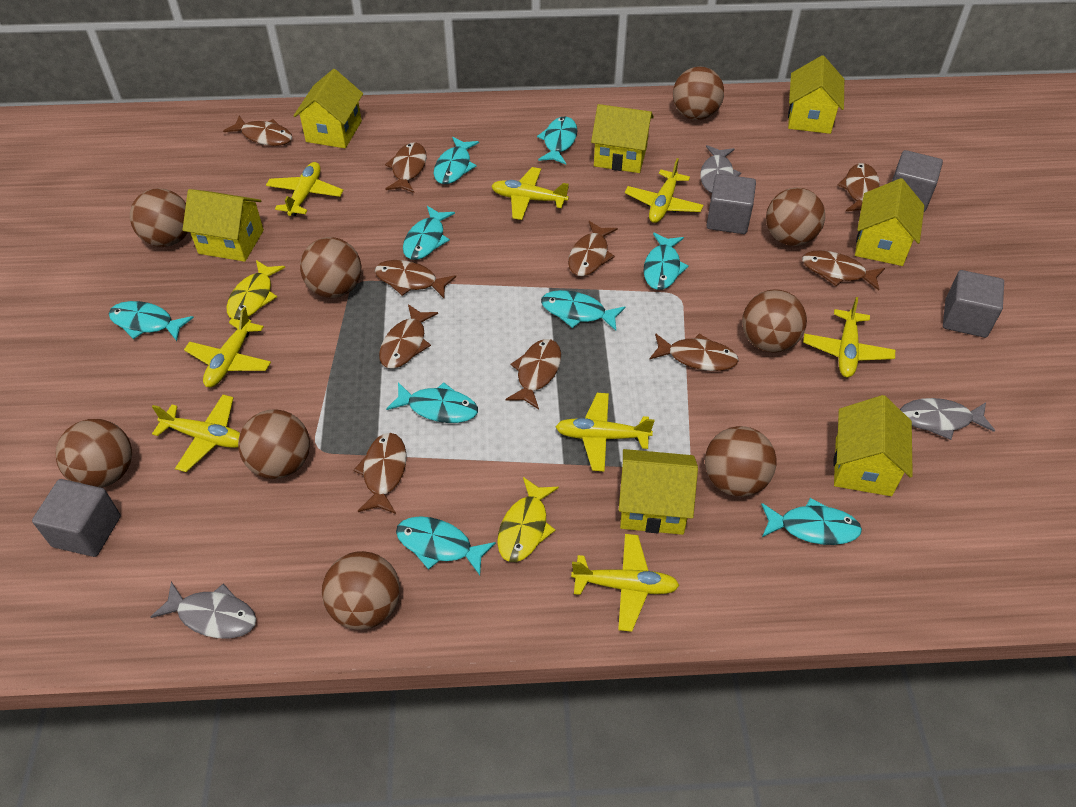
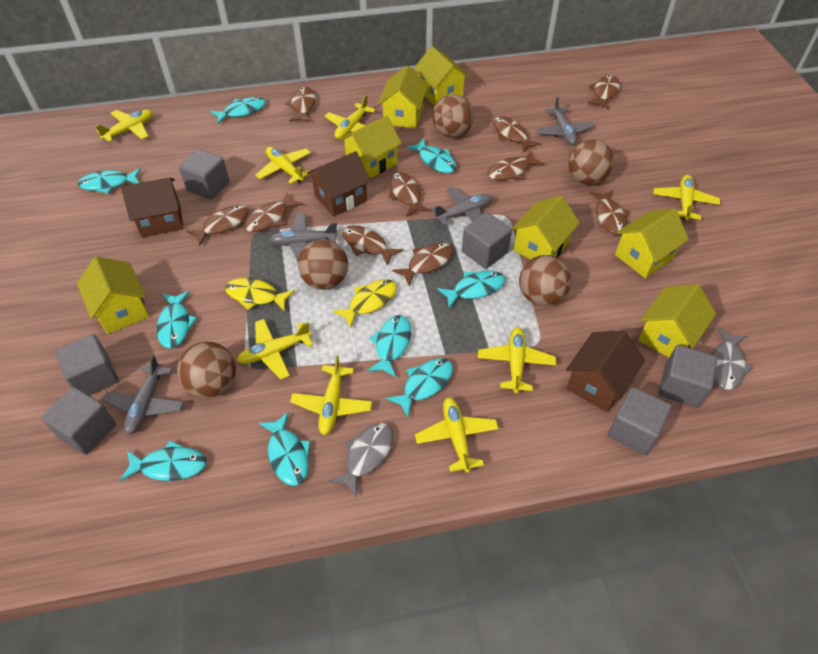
brown ball: [56,419,132,488] [130,188,188,247] [238,409,310,479] [300,237,361,298] [322,551,400,630] [673,67,724,120] [705,426,776,497] [742,289,807,353] [766,188,825,246] = 9 -> [177,342,236,398] [298,239,348,290] [432,94,474,138] [519,255,572,306] [568,139,614,185] = 5
brown house: none = 0 -> [121,177,184,237] [307,151,371,217] [566,330,645,412] = 3
grey cube: [32,479,121,557] [706,174,756,234] [892,150,943,212] [943,270,1004,338] = 4 -> [41,387,116,455] [55,334,119,395] [179,149,230,200] [462,212,512,269] [608,387,672,455] [659,345,717,408] = 6
grey fish: [151,582,256,638] [700,145,741,193] [900,398,995,440] = 3 -> [329,423,393,497] [712,328,753,390] = 2
grey plane: none = 0 -> [102,354,184,435] [270,214,338,262] [431,187,492,226] [536,97,594,145] = 4

